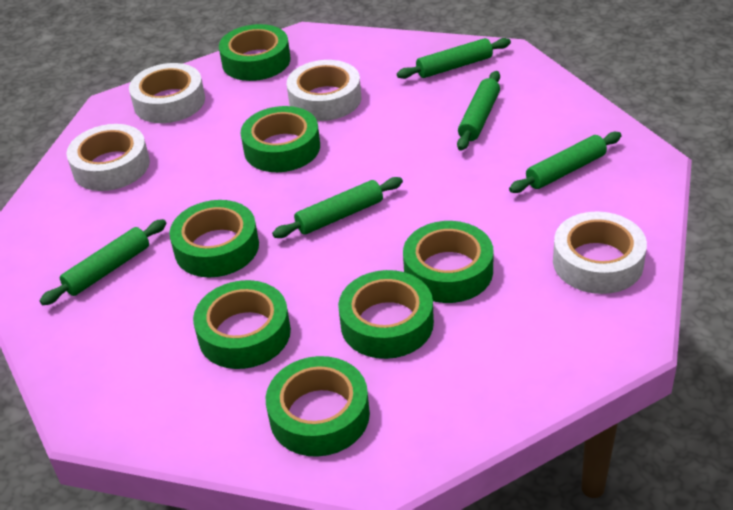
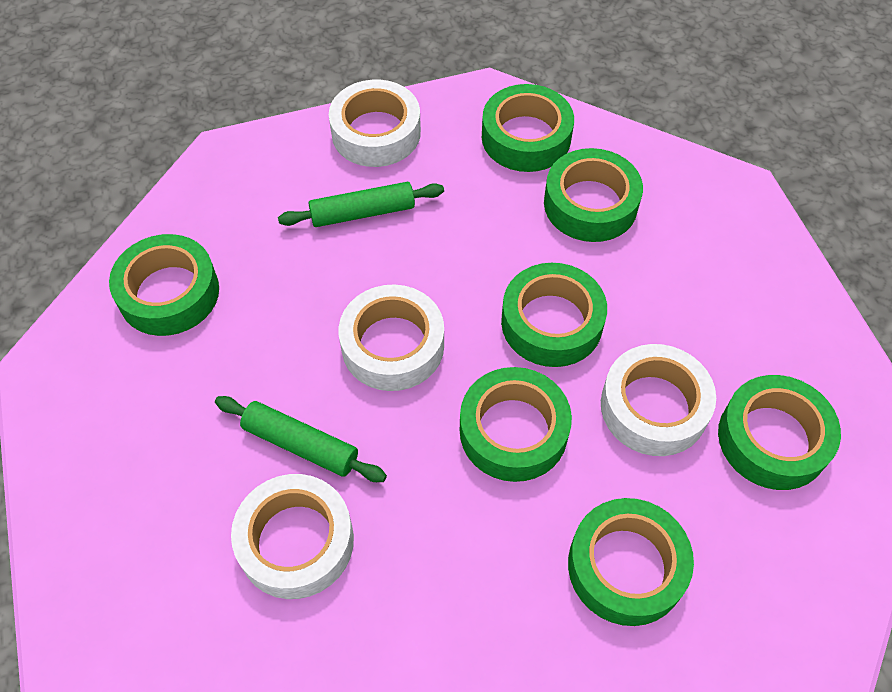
green rolling pin: [40,219,167,305] [272,177,403,238] [397,38,511,79] [457,71,500,151] [509,132,622,193] = 5 -> [215,396,387,482] [278,182,444,227] = 2

